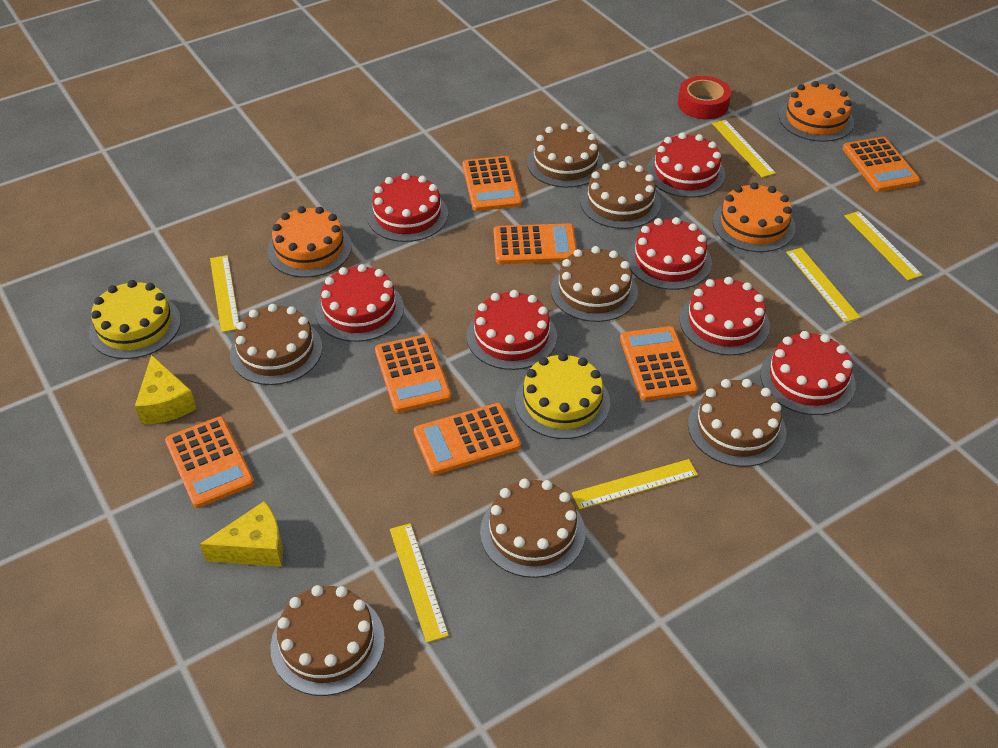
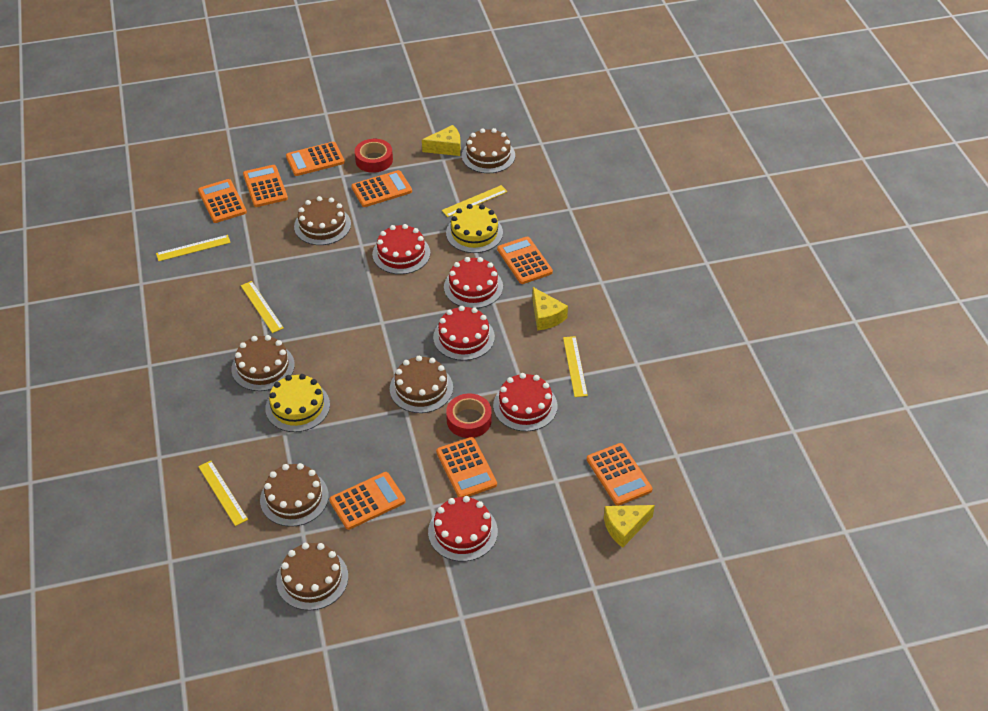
brown cake: [230,304,322,385] [270,585,385,696] [480,479,585,578] [527,123,604,188] [551,246,638,322] [580,161,661,229] [688,379,786,467] = 7 -> [231,335,295,391] [260,463,329,527] [276,543,348,611] [294,196,351,245] [390,356,453,413] [462,128,515,173] = 6
orange cake: [267,206,352,277] [713,182,796,252] [779,81,854,142] = 3 -> none = 0
orange calculator: [165,417,254,508] [375,334,451,413] [414,403,521,475] [463,156,522,211] [494,223,577,264] [620,326,698,401] [842,137,920,192] = 7 -> [198,179,247,223] [243,165,288,207] [286,142,345,176] [329,472,406,530] [351,170,412,207] [436,437,497,497] [497,237,553,284] [587,443,652,506] = 8
red cake: [315,264,404,342] [367,173,448,242] [467,290,557,370] [627,217,712,290] [647,132,725,198] [680,277,770,356] [760,331,856,415] = 7 -> [372,224,430,274] [428,496,498,562] [433,306,495,361] [444,257,503,308] [493,373,558,431] = 5
red tape: [678,76,731,119] = 1 -> [355,139,393,173] [446,394,492,438] = 2
yellow cheese: [135,355,197,424] [200,501,283,567] = 2 -> [422,125,461,156] [532,287,568,330] [604,505,655,548] = 3
yellow ruler: [210,255,239,332] [390,523,449,643] [572,459,698,509] [712,120,776,177] [786,248,861,323] [845,211,923,280] = 6 -> [156,235,231,261] [198,461,248,526] [241,281,284,333] [442,185,508,217] [563,336,588,397] = 5

